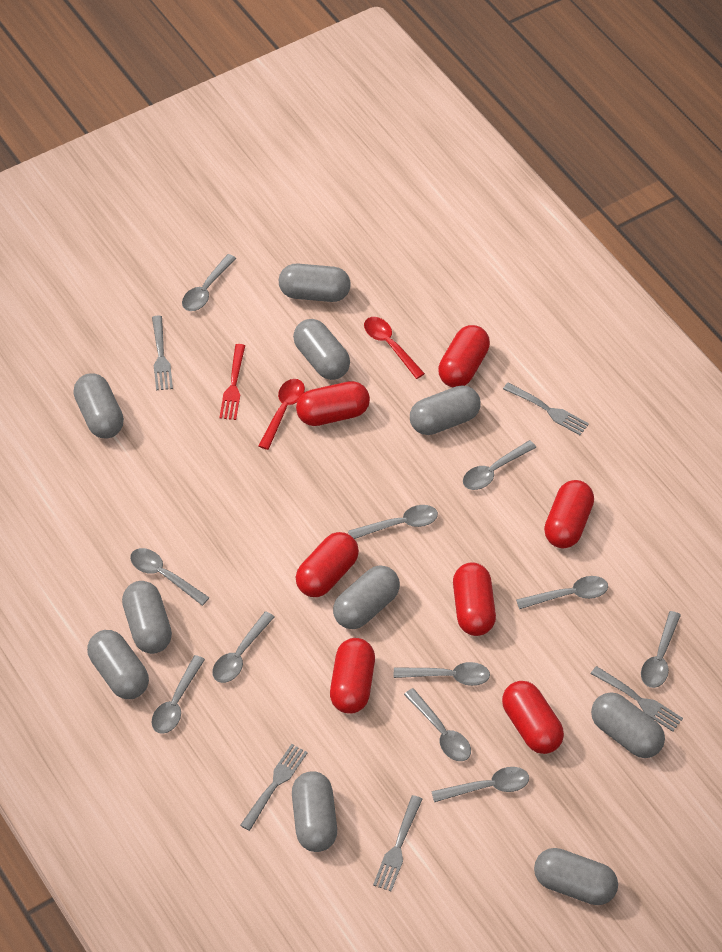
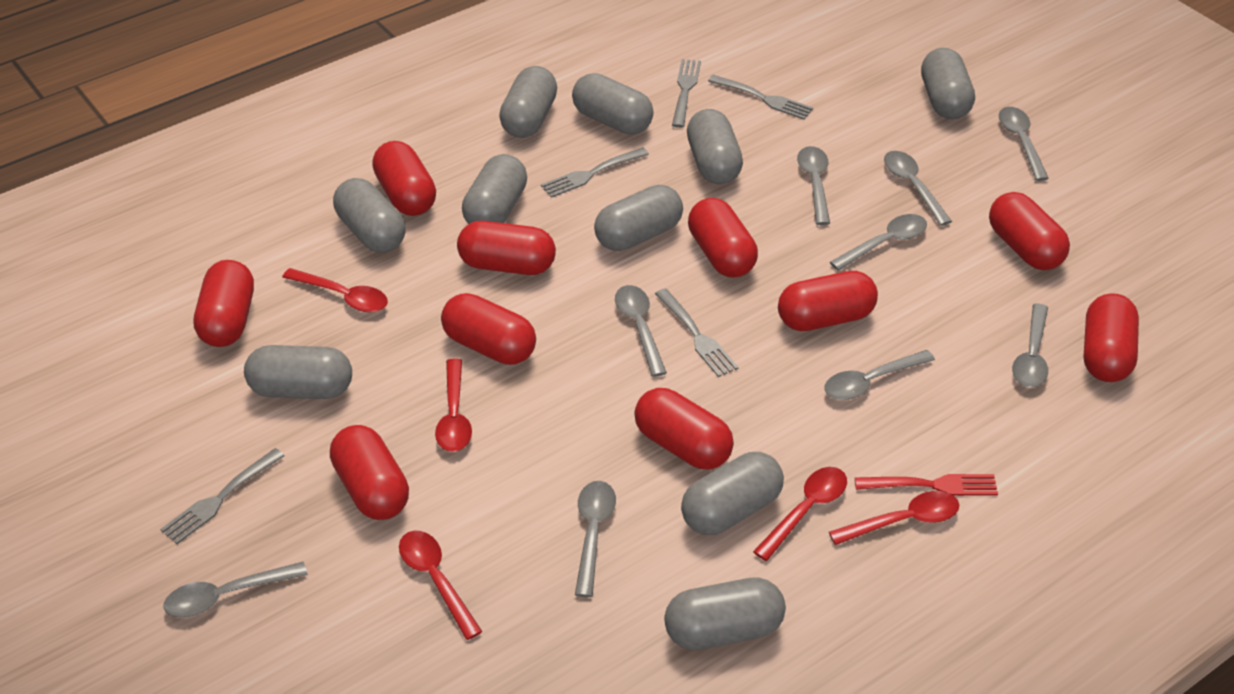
grey spoon: [130,548,210,606] [151,655,205,734] [182,254,236,311] [212,611,274,683] [348,505,438,539] [394,662,490,686] [404,688,471,761] [431,767,529,802] [463,440,536,490] [516,576,608,609] [641,611,681,688] = 11 -> [164,562,308,618] [575,481,616,597] [615,285,667,377] [797,146,830,225] [824,350,935,400] [830,214,927,271] [884,151,952,226] [999,107,1049,181] [1012,304,1048,387] = 9
red capsule: [295,532,359,597] [296,381,370,426] [330,638,375,714] [438,325,490,387] [453,562,496,636] [502,681,564,754] [544,480,594,548] = 7 -> [194,260,254,347] [330,425,409,520] [372,141,436,216] [441,293,536,365] [457,221,556,275] [634,388,734,470] [688,198,758,278] [778,271,878,331] [989,192,1070,270] [1083,293,1139,382] = 10
red spoon: [258,379,305,450] [364,317,425,379] = 2 -> [282,268,388,313] [399,531,482,640] [435,358,472,452] [753,467,847,561] [829,491,959,545] = 5

